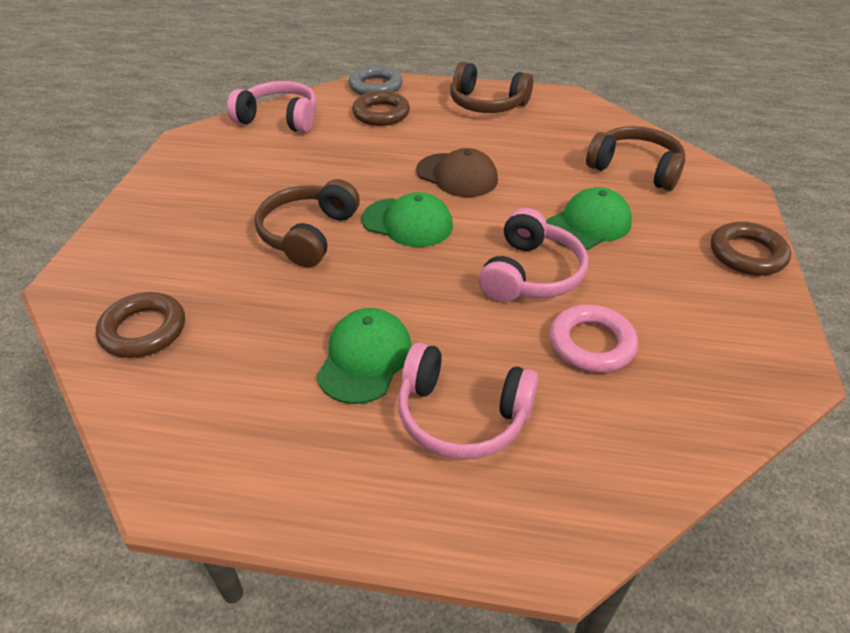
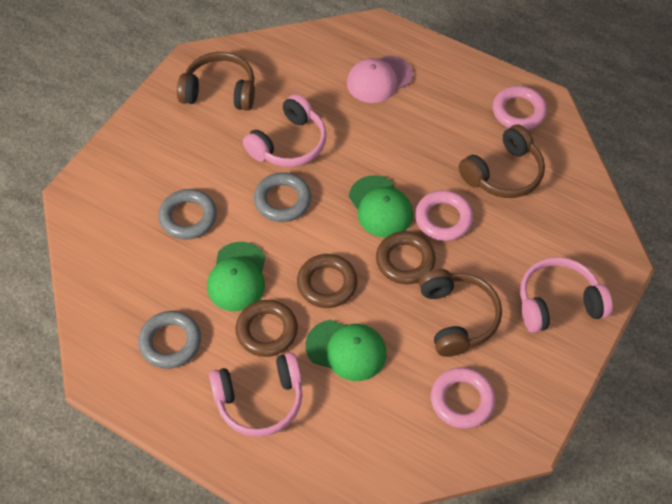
brown cap: [416,148,498,197] = 1 -> none = 0
grey ring: [348,65,403,95] = 1 -> [138,311,201,369] [159,189,217,240] [254,172,311,222] = 3
pink cap: none = 0 -> [347,56,413,103] = 1
pink ring: [549,305,638,373] = 1 -> [415,190,473,241] [431,367,496,429] [493,86,547,130] = 3

